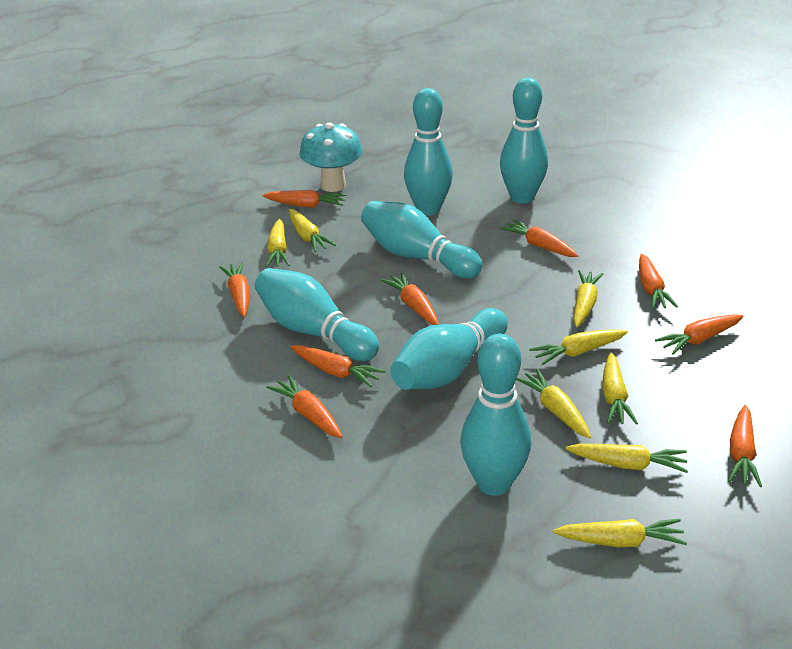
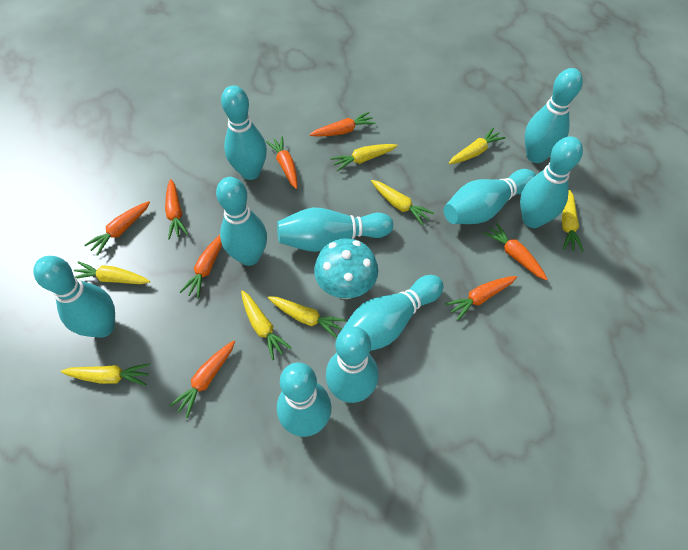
orange carrot: [219,262,250,317] [263,190,346,208] [266,375,342,438] [291,345,386,387] [381,273,439,325] [500,219,579,257] [639,254,678,309] [655,314,744,355] [728,405,762,487] = 9 -> [84,201,150,256] [165,179,189,239] [169,341,235,418] [180,235,222,299] [266,136,298,189] [309,112,376,137] [445,276,517,321] [483,223,548,281] = 8
turquoise bowling pin: [255,268,379,361] [361,201,482,279] [390,308,508,390] [404,88,453,215] [460,333,531,496] [500,78,548,204] = 6 -> [33,256,115,338] [216,177,267,266] [221,85,267,180] [277,208,393,252] [277,362,331,437] [326,326,378,403] [338,275,443,351] [444,169,536,224] [520,136,583,228] [525,68,583,163] = 10

